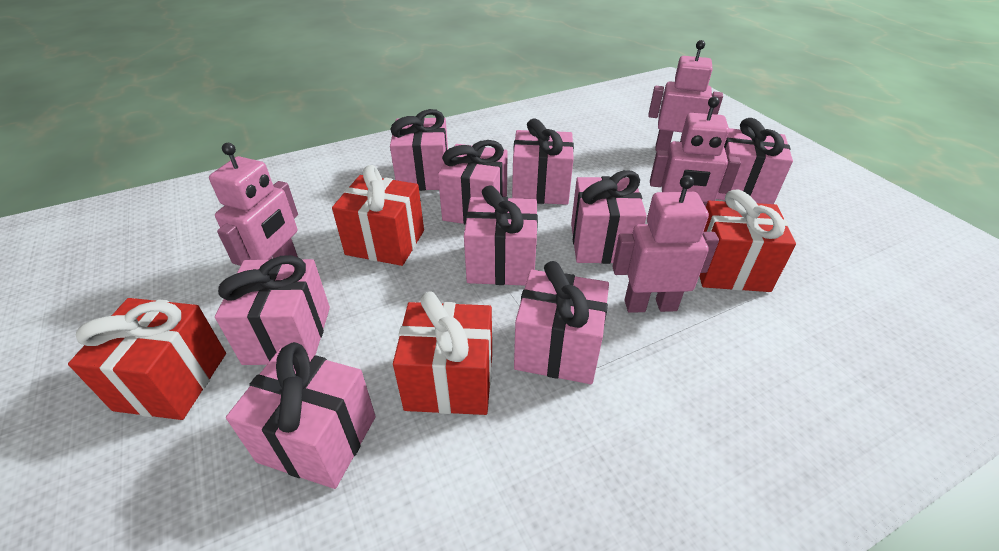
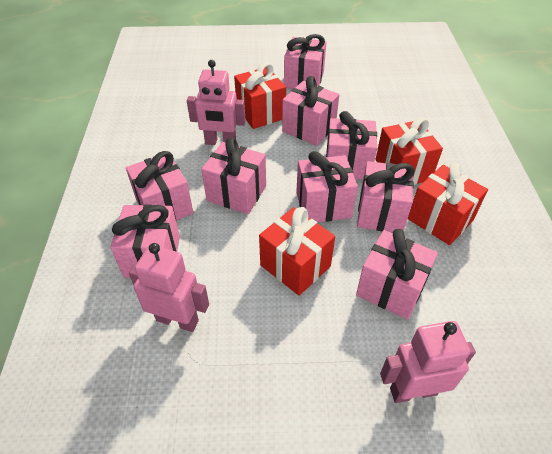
pink robot: [209,143,298,266] [612,175,719,313] [648,40,723,151] [650,96,741,207] = 4 -> [129,243,209,332] [187,60,245,145] [380,321,476,403] = 3

